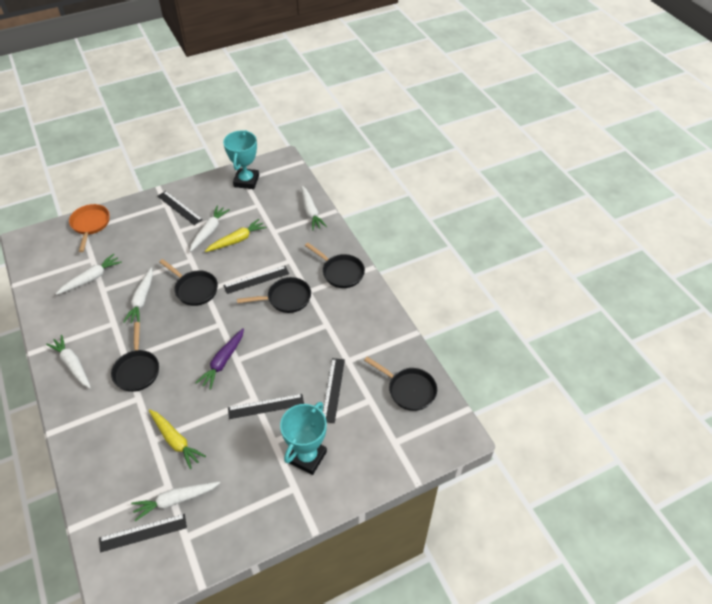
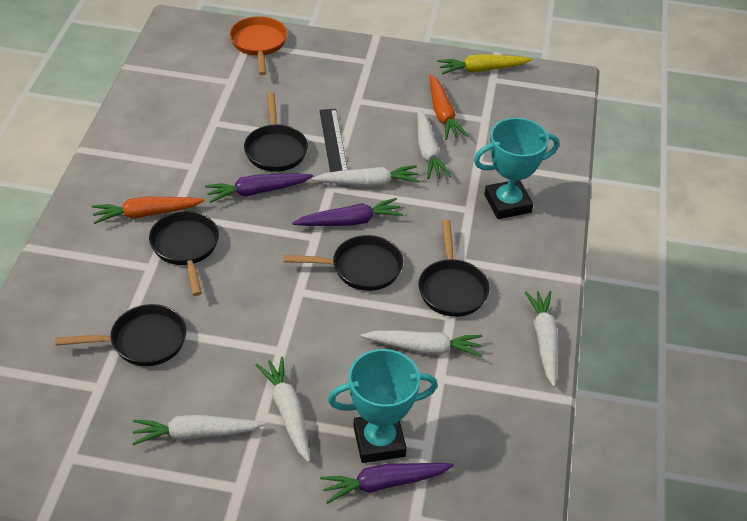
black ruler: [99,514,187,553] [157,191,203,225] [223,266,289,294] [228,394,304,419] [323,358,345,423] = 5 -> [319,109,348,172] = 1
orange carrot: none = 0 -> [92,197,205,224] [429,74,468,140] = 2
purple carrot: [196,328,244,390] = 1 -> [205,174,313,203] [292,198,403,226] [320,463,454,504] = 3
yellow carrot: [149,409,206,469] [205,219,267,252] = 2 -> [437,54,532,74] = 1

